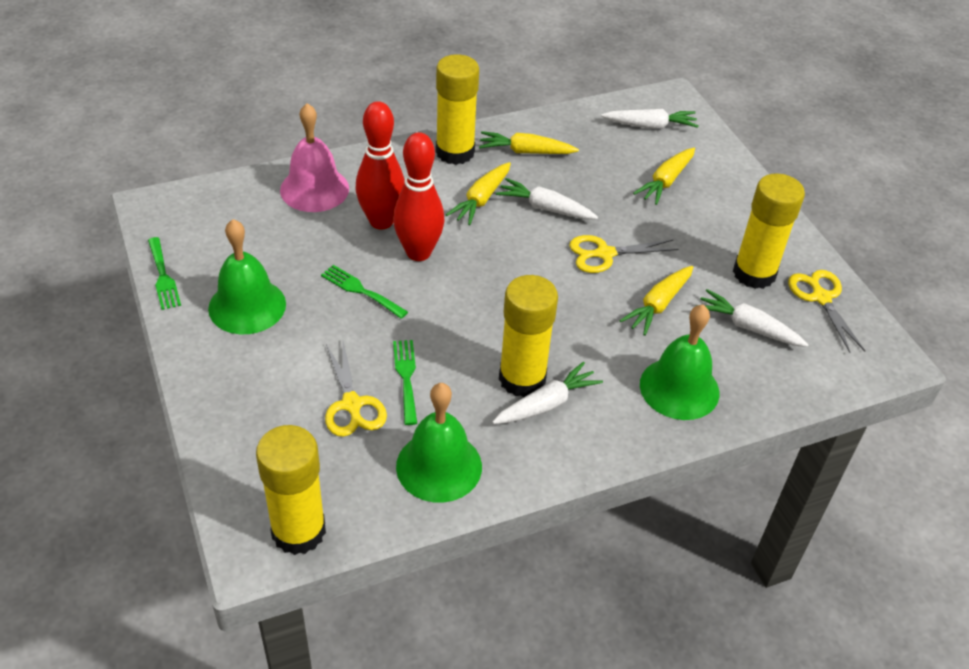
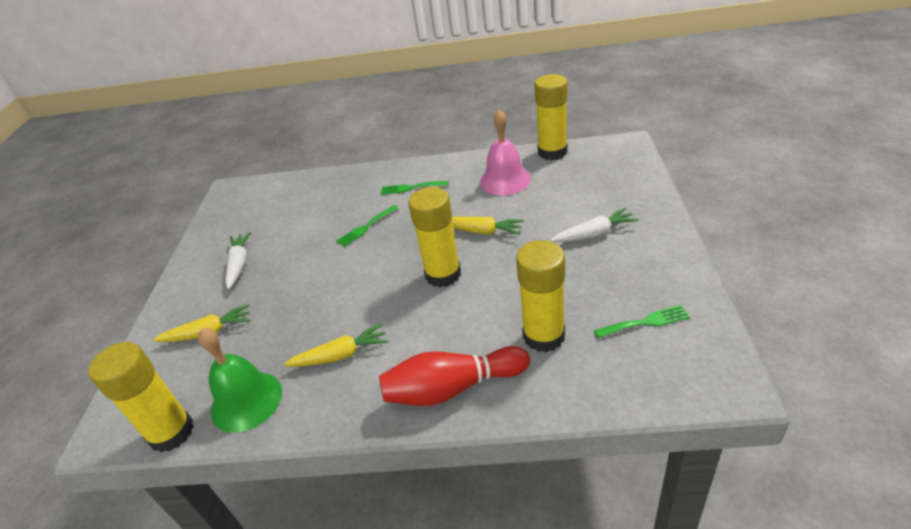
green bell: [208,219,286,334] [396,383,482,503] [640,304,719,420] = 3 -> [198,328,282,433] = 1
red bowling pin: [355,101,405,230] [393,132,445,261] = 2 -> [379,346,530,406] = 1
white carrot: [492,361,603,424] [496,178,598,219] [601,109,698,129] [701,289,809,347] = 4 -> [225,232,251,289] [551,208,639,242] = 2
yellow carrot: [446,162,511,225] [479,131,579,154] [619,266,693,336] [633,148,695,205] = 4 -> [153,304,251,342] [284,323,389,367] [451,217,524,235] = 3
yellow scissors: [325,341,387,437] [569,235,679,273] [788,270,865,353] = 3 -> none = 0

